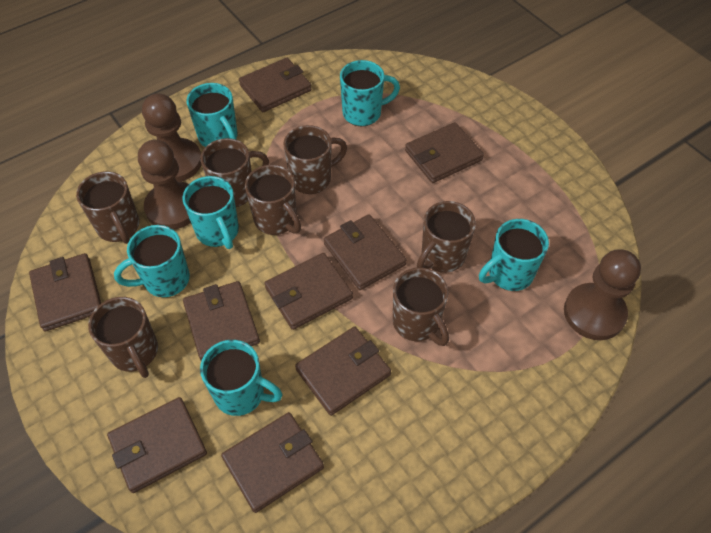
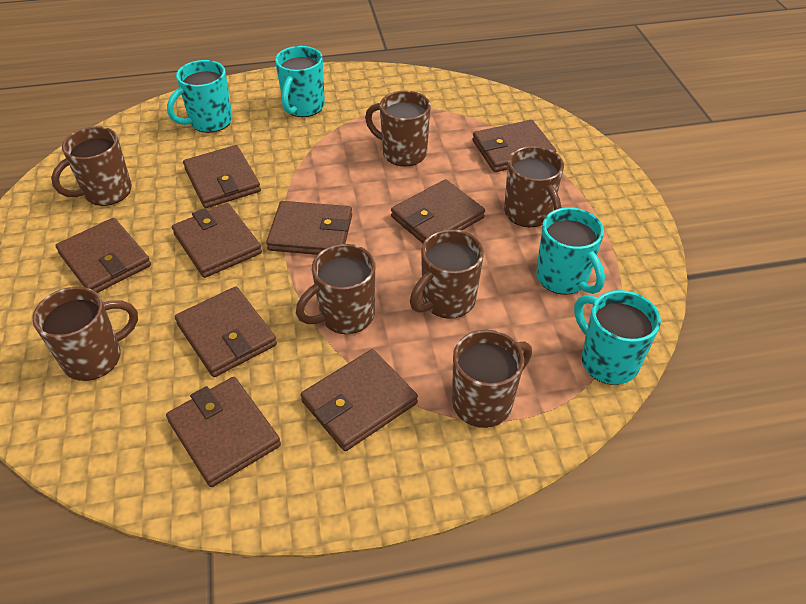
brown pawn: [138,140,191,230] [142,93,202,182] [564,249,641,340] = 3 -> none = 0
turquoise mug: [114,225,190,297] [182,176,239,249] [186,83,238,147] [200,340,283,416] [340,60,400,126] [479,219,549,291] = 6 -> [167,60,232,133] [275,46,325,117] [536,207,605,295] [574,290,661,385] = 4

